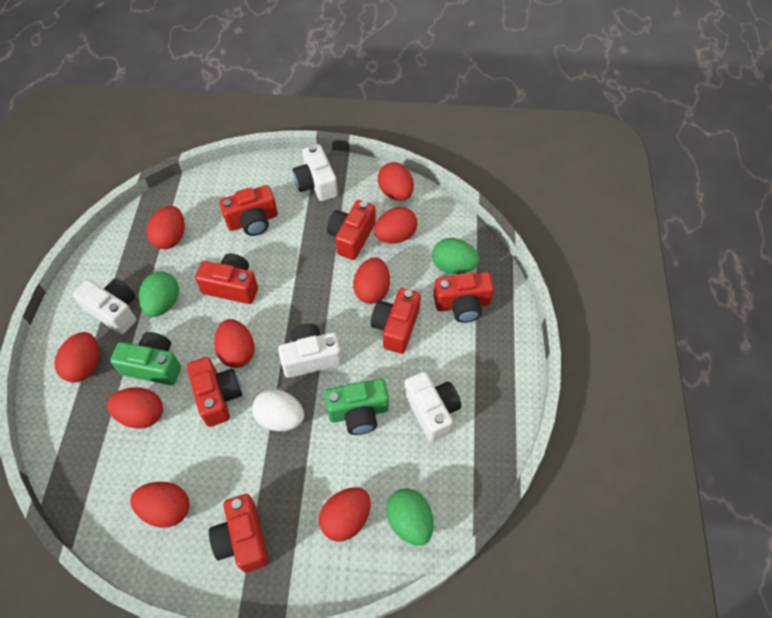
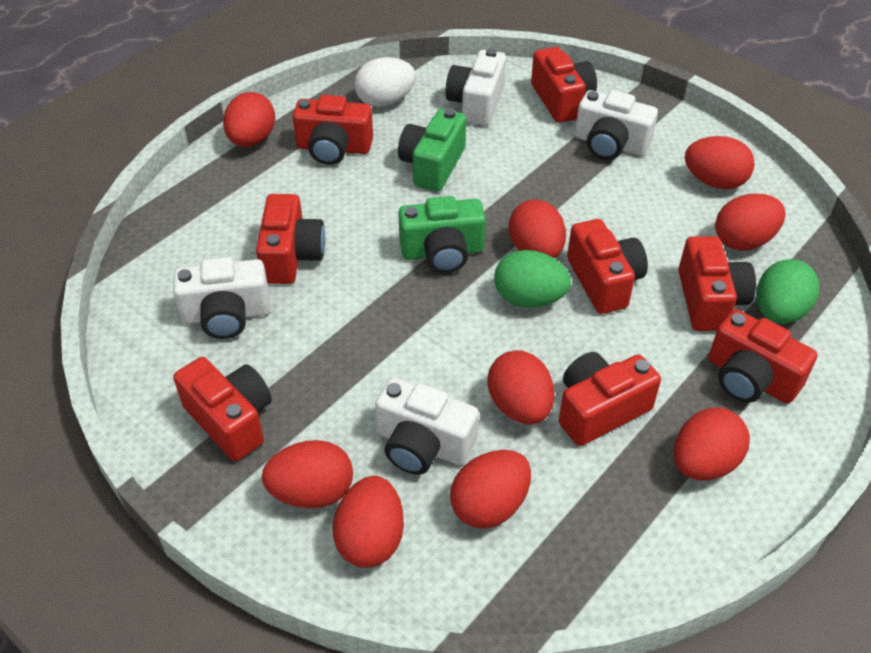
green egg: [139,272,179,317] [386,488,434,545] [432,238,480,274] = 3 -> [494,250,571,308] [757,259,819,324] = 2
red camera: [187,357,242,427] [195,253,258,304] [209,494,269,573] [219,185,278,236] [327,200,376,260] [371,288,421,354] [433,272,494,323] = 7 -> [173,357,272,461] [256,194,326,284] [293,95,373,165] [531,47,597,123] [559,352,661,446] [567,219,648,314] [678,236,756,331] [709,309,817,404] = 8

